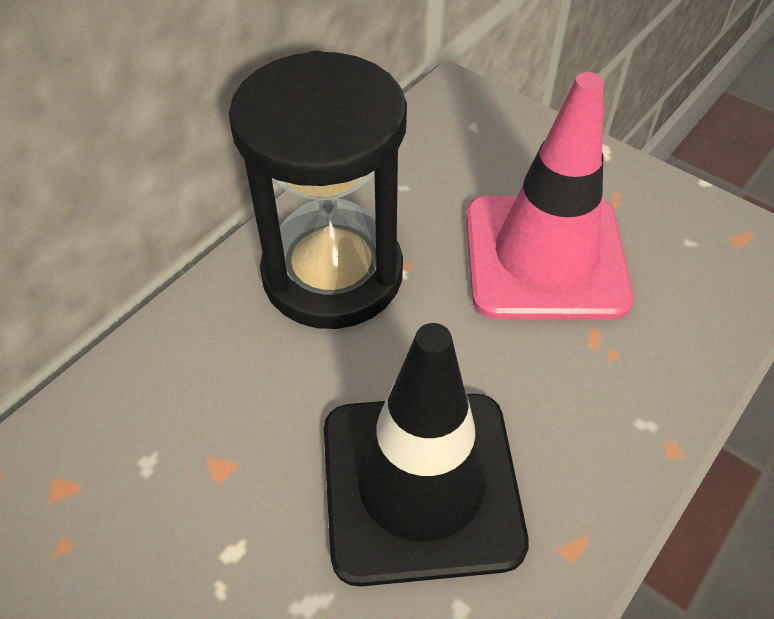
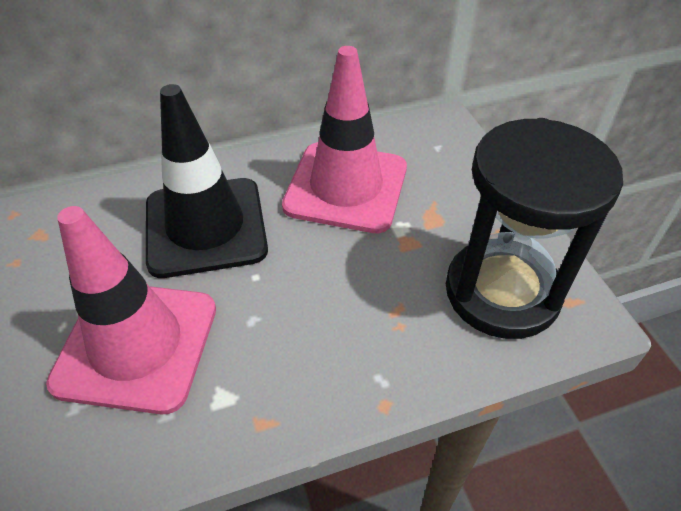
pink traffic cone: [466,72,634,320] = 1 -> [46,206,216,414] [282,46,407,233] = 2

